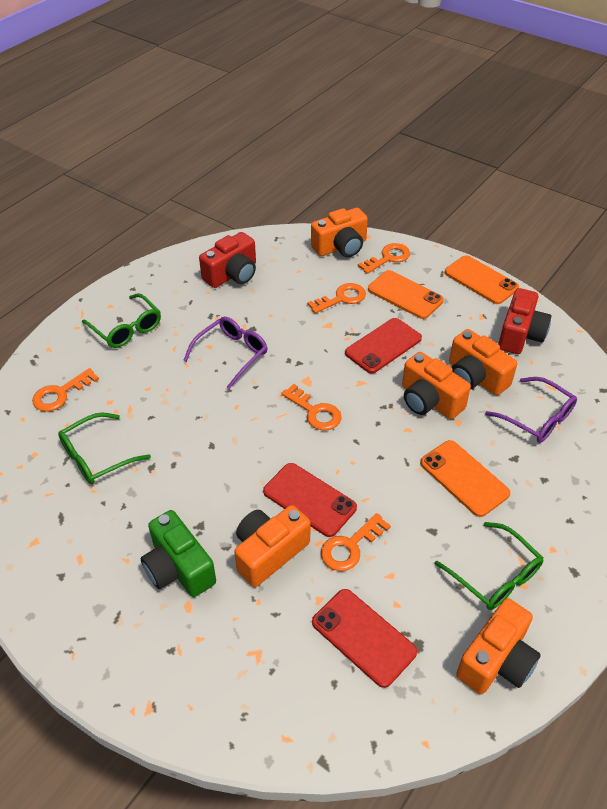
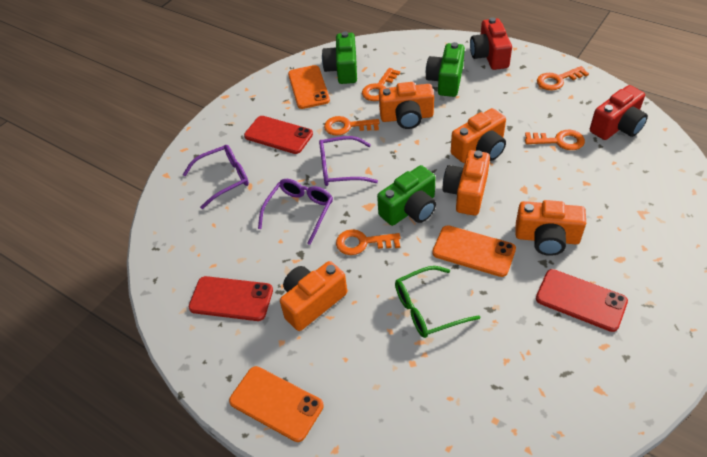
green camera: [141,510,216,597] = 1 -> [322,32,357,84] [377,165,436,226] [426,42,465,97] = 3
green glasses: [58,413,151,484] [82,293,161,348] [434,522,543,610] = 3 -> [395,266,480,338] = 1
purple glasses: [183,316,268,389] [485,377,577,443] = 2 -> [183,145,249,209] [258,179,333,245] [319,136,378,186] = 3

